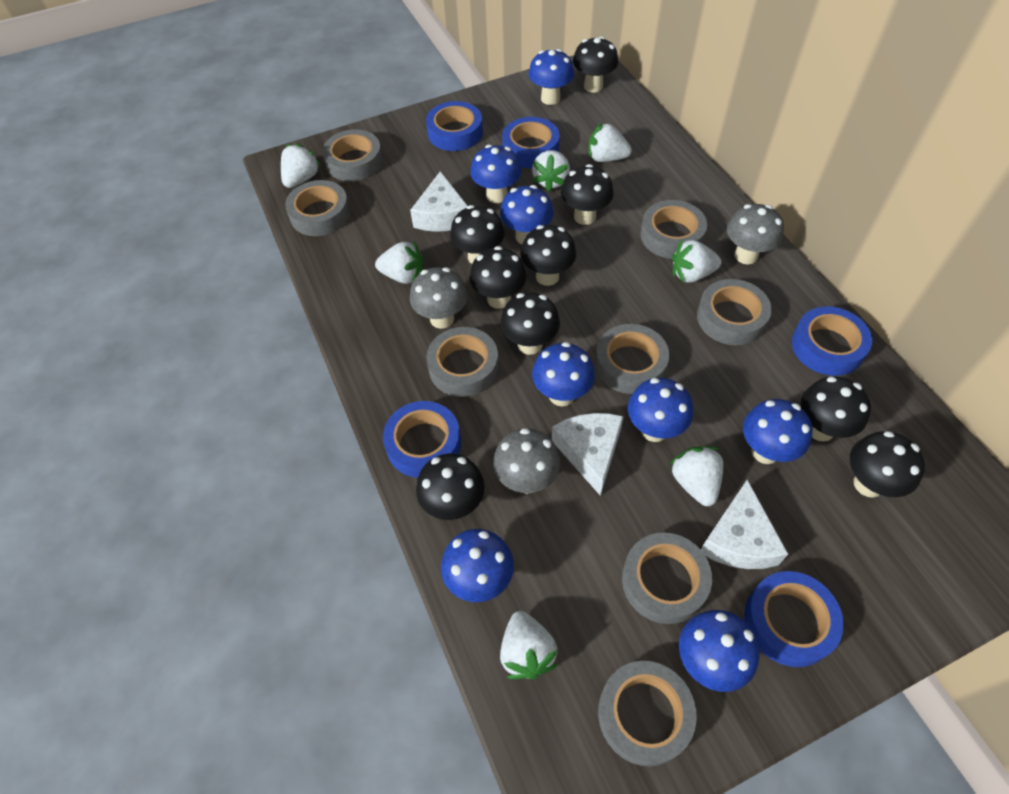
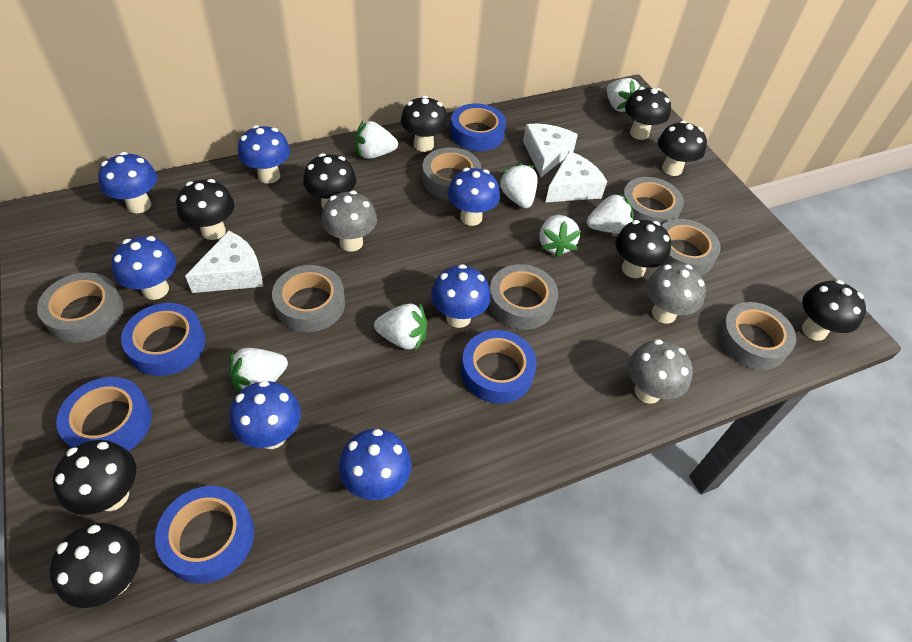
blue mushroom: [441,529,514,602] [470,144,522,203] [500,185,553,244] [528,49,574,105] [532,342,595,406] [628,378,693,442] [679,610,760,692] [743,399,812,464] = 8 -> [98,152,157,213] [112,236,176,300] [229,380,301,449] [238,125,290,184] [339,429,412,500] [431,264,491,328] [448,168,500,226] = 7
grey tape: [285,180,350,236] [322,129,383,181] [426,327,499,397] [595,324,669,394] [598,661,697,767] [622,533,712,624] [640,200,707,259] [697,279,772,345] = 8 -> [37,272,124,343] [272,265,345,332] [422,147,481,200] [489,264,558,330] [623,177,684,225] [660,219,721,276] [718,302,796,370] = 7

